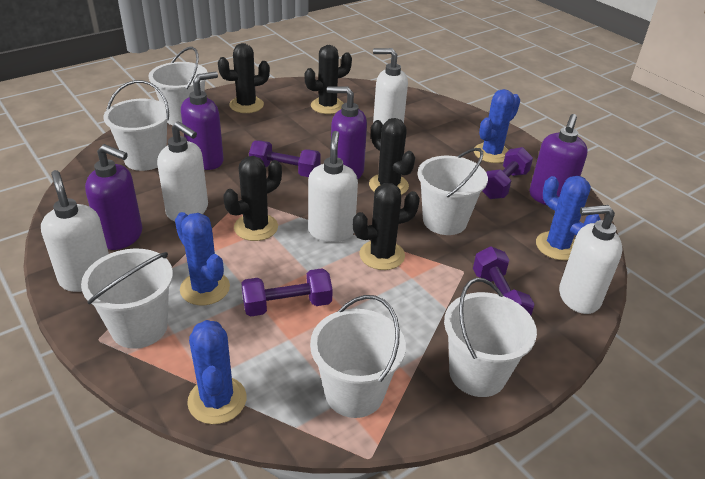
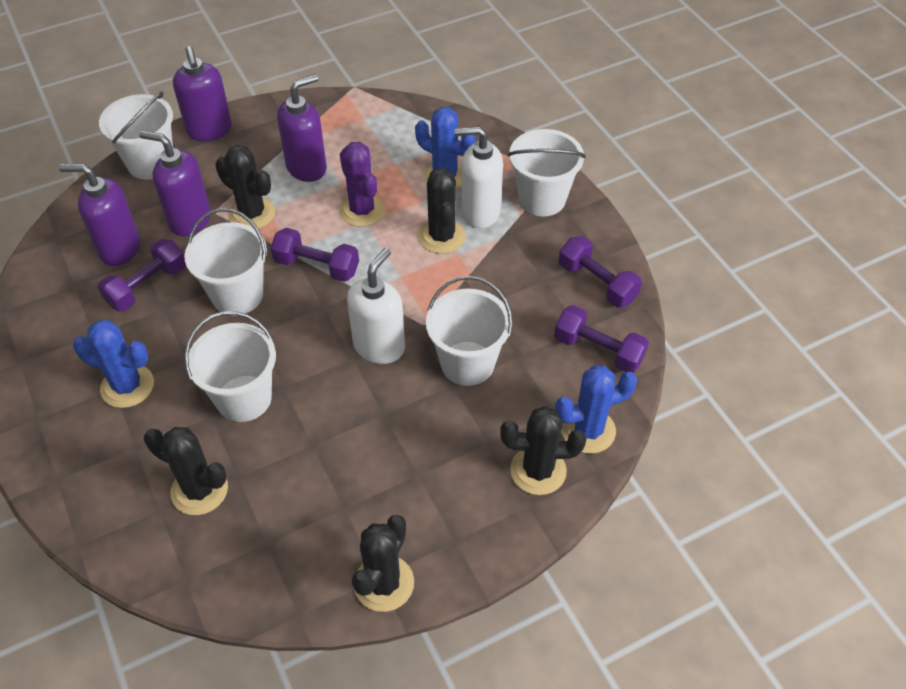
blue cactus: [175,212,230,305] [187,320,247,424] [474,89,520,163] [536,176,601,260] = 4 -> [73,320,154,408] [415,107,475,189] [555,365,637,454] = 3
purple cactus: none = 0 -> [339,142,385,227] = 1
white bucket: [81,248,173,349] [103,80,170,171] [148,47,208,125] [310,295,406,418] [417,148,488,235] [444,278,537,397] = 6 -> [99,92,173,180] [184,208,267,316] [184,311,276,422] [426,276,512,386] [508,129,585,217] = 5
white soap dispenser: [41,170,109,292] [157,121,208,221] [308,131,358,242] [373,48,408,124] [559,205,623,314] = 5 -> [347,248,405,364] [455,126,503,228] = 2

